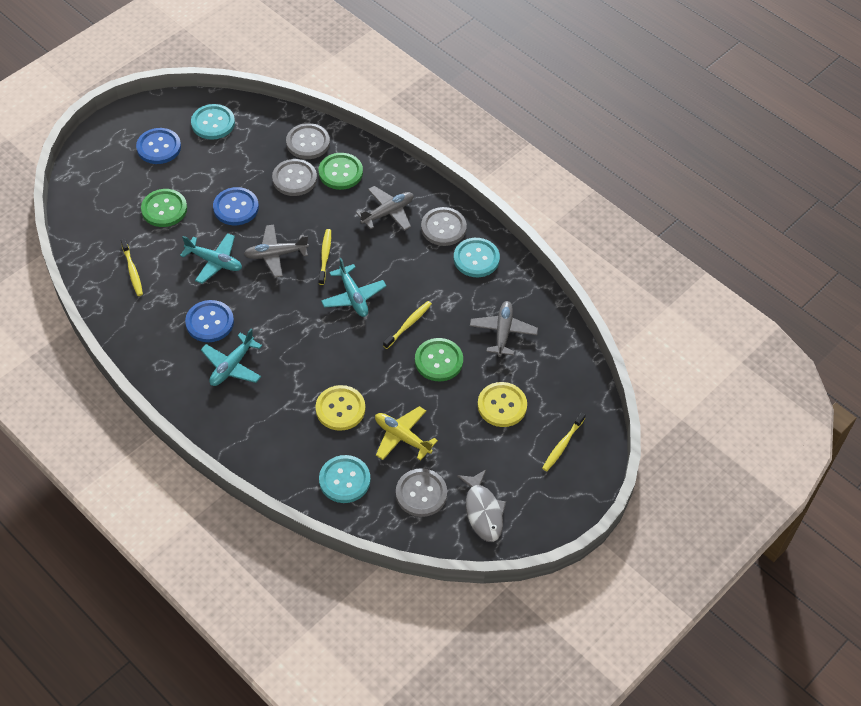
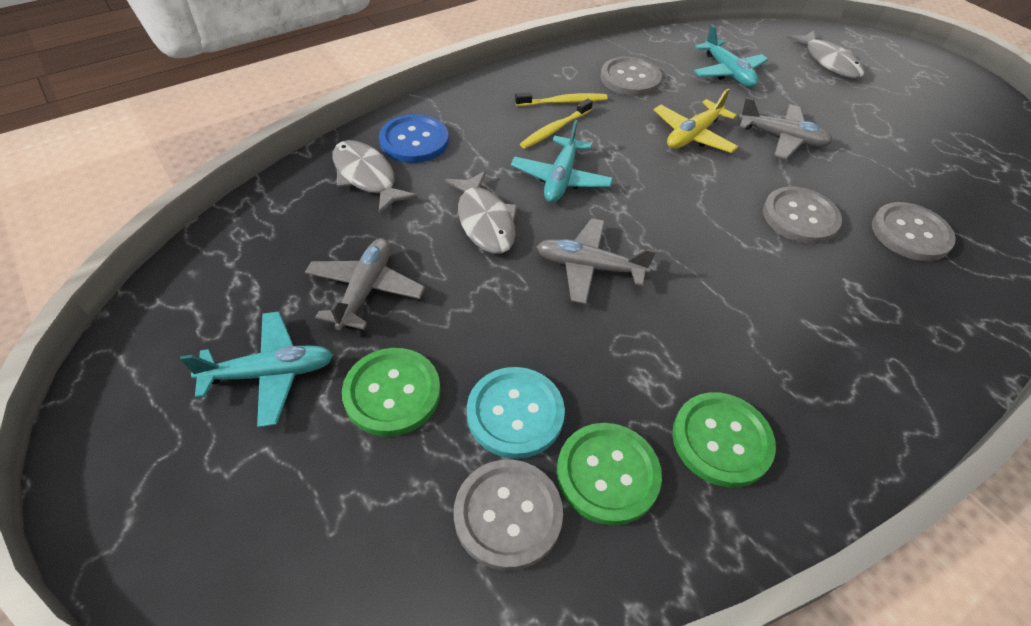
blue button: [136,128,181,164] [185,300,234,342] [213,187,259,225] = 3 -> [379,114,449,163] = 1
grey fish: [457,470,506,542] = 1 -> [332,140,418,214] [445,171,517,254] [787,30,864,79] = 3
turquoise button: [191,104,235,140] [319,455,371,503] [454,238,500,277] = 3 -> [467,367,565,459] = 1
yellow button: [315,385,365,431] [478,382,527,427] = 2 -> none = 0
yellow toothbrush: [121,239,143,296] [319,229,331,285] [383,301,432,349] [542,412,586,471] = 4 -> [515,93,607,106] [520,99,593,149] = 2

